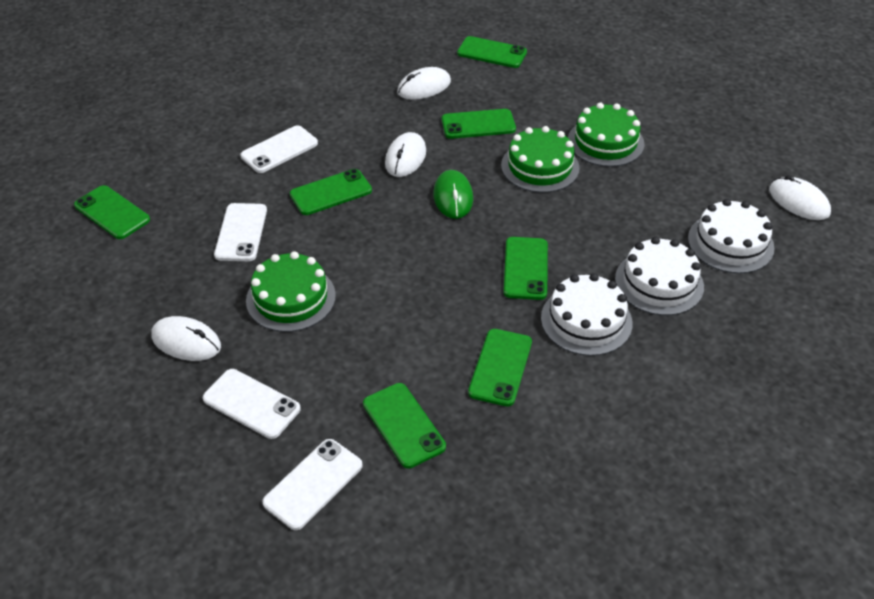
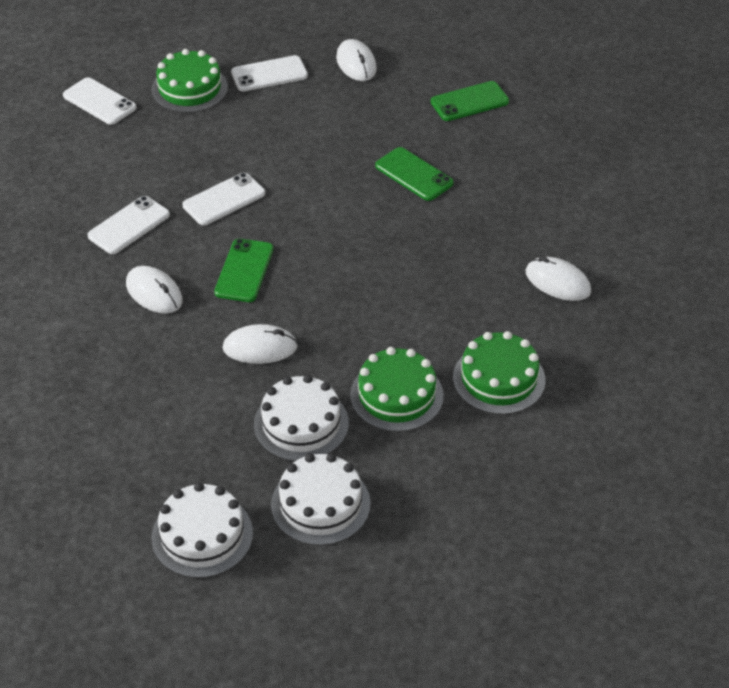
green mouse: [433,170,473,219] = 1 -> none = 0
green phone: [74,185,150,239] [290,169,372,215] [363,383,446,468] [442,109,516,139] [457,36,527,68] [468,329,532,407] [504,237,548,300] = 7 -> [214,239,274,302] [375,147,454,201] [431,81,509,121] = 3

